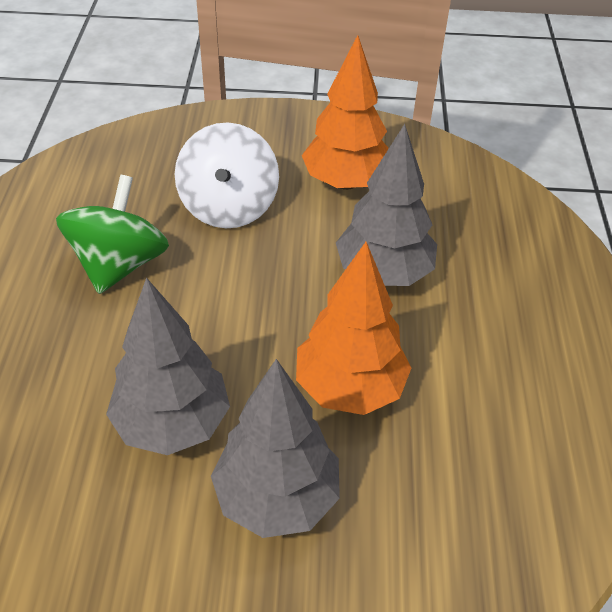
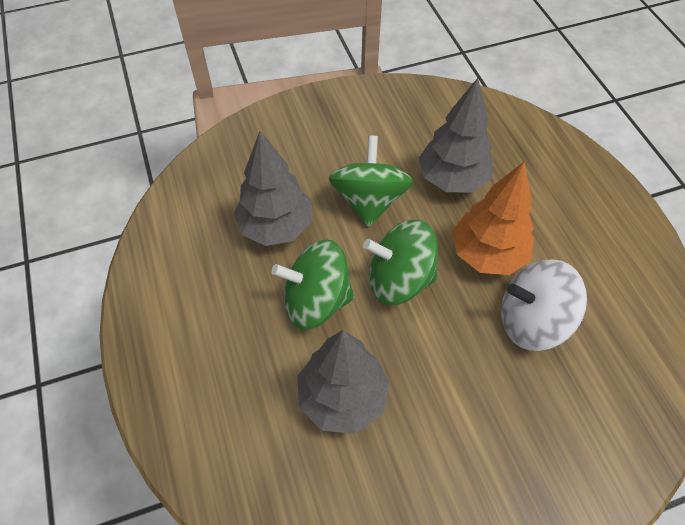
green spinning top: [56,175,169,294] = 1 -> [271,239,354,329] [329,136,413,227] [363,219,438,305] = 3
orange tree: [296,242,411,415] [302,35,389,190] = 2 -> [452,162,534,275] = 1

